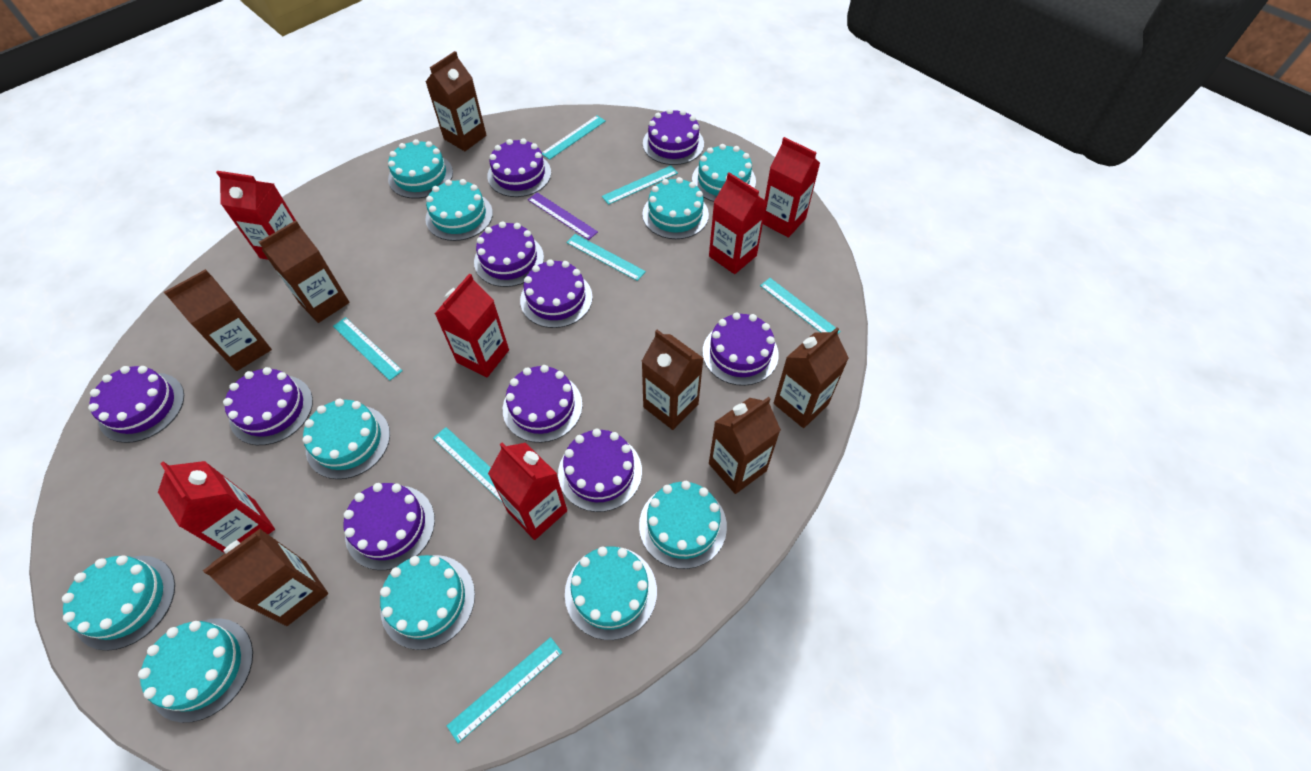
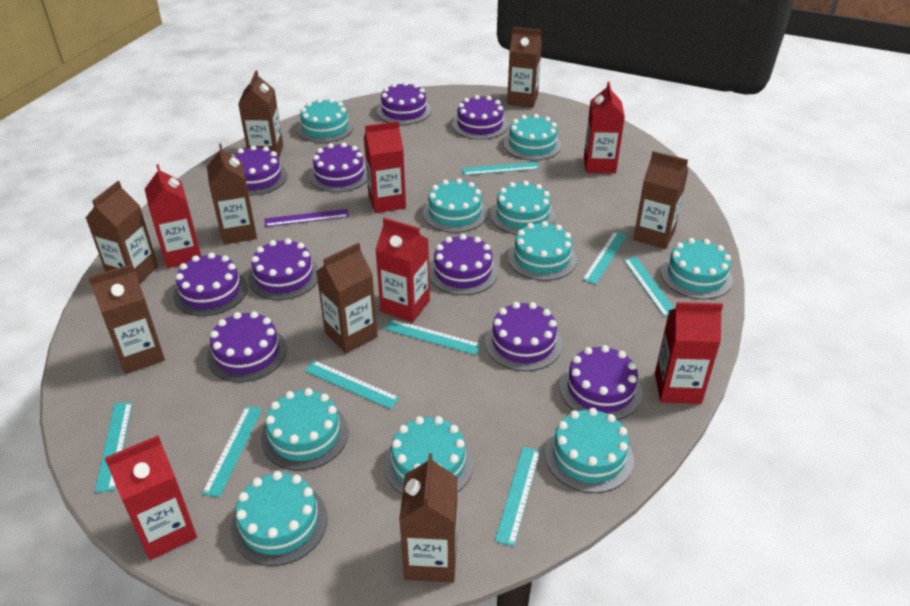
brown carton: [164,269,272,371] [203,529,328,626] [259,220,350,323] [426,51,486,151] [642,330,704,430] [709,397,781,494] [774,327,849,428] = 7 -> [86,181,158,284] [88,264,165,374] [207,143,257,245] [238,70,283,158] [316,243,378,354] [399,454,457,582] [507,27,542,108] [633,151,688,249] = 8
turquoise ruler: [333,317,403,381] [433,427,503,503] [447,637,563,743] [542,116,605,160] [566,234,646,281] [602,165,678,205] [760,278,840,334] = 7 -> [95,402,132,492] [202,406,262,497] [304,360,400,409] [385,319,481,355] [462,162,540,175] [495,447,540,546] [582,231,627,284] [623,257,675,317] = 8

